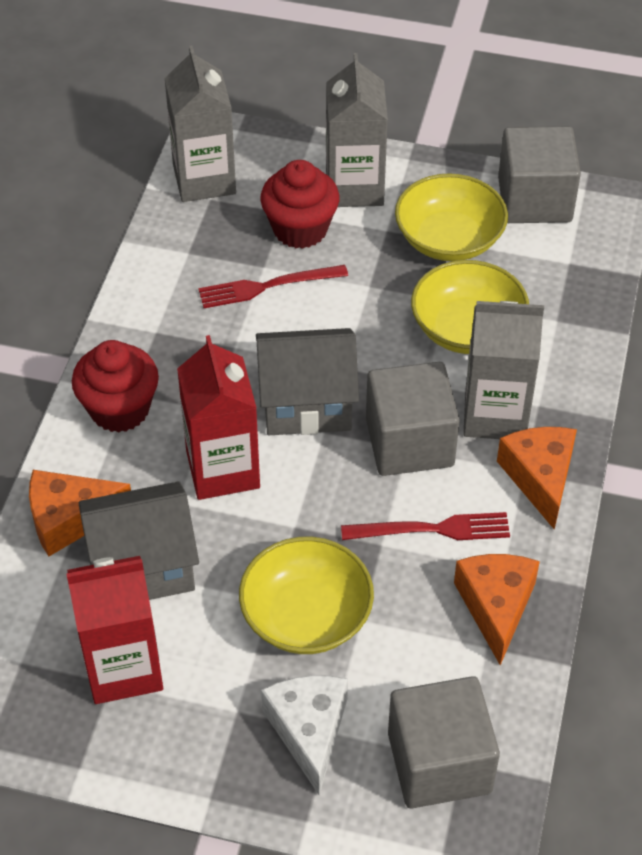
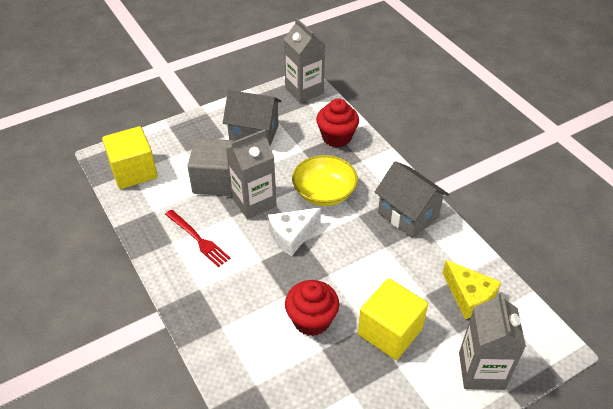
grey cube: [366,362,460,476] [388,676,500,808] [498,126,581,223] = 3 -> [187,138,234,196] = 1
orange cheese: [29,470,131,556] [454,554,540,665] [497,427,577,530] = 3 -> none = 0
red carton: [67,556,163,704] [177,335,260,500] = 2 -> none = 0
red fork: [198,265,348,308] [341,512,510,540] = 2 -> [165,210,231,267] = 1
yellow bowl: [239,537,374,654] [395,173,508,261] [411,260,529,354] = 3 -> [292,155,358,206] = 1
yellow cheese: none = 0 -> [443,260,501,319] = 1
yellow cube: none = 0 -> [102,126,158,189] [358,278,428,360] = 2

